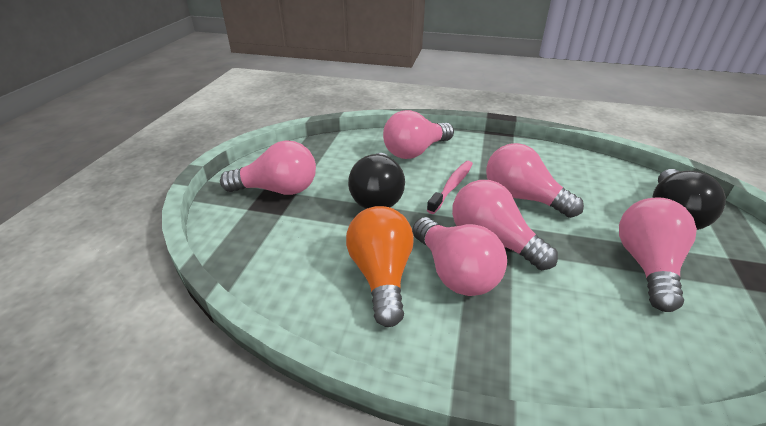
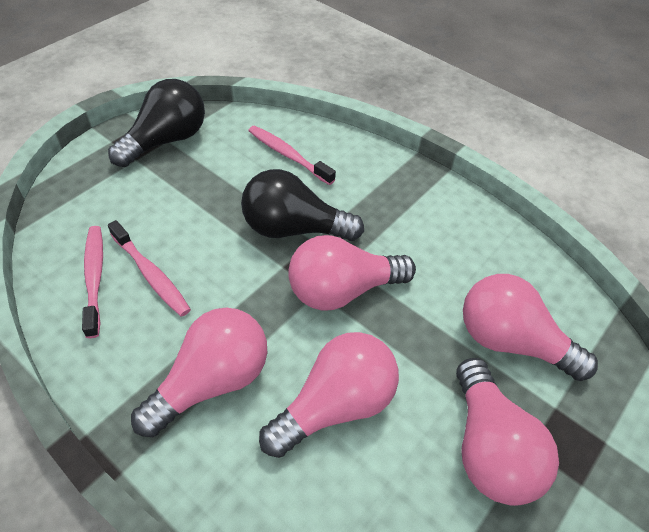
orange light bulb: [346,206,414,327] = 1 -> none = 0
pink light bulb: [220,140,316,195] [383,110,454,159] [412,217,507,296] [452,180,558,270] [486,143,584,218] [619,197,697,312] = 6 -> [131,307,267,437] [259,332,399,458] [288,235,416,311] [456,358,559,506] [463,274,598,381] = 5
pink toothbrush: [427,161,473,214] = 1 -> [82,226,103,338] [108,220,191,317] [248,125,336,185] = 3

